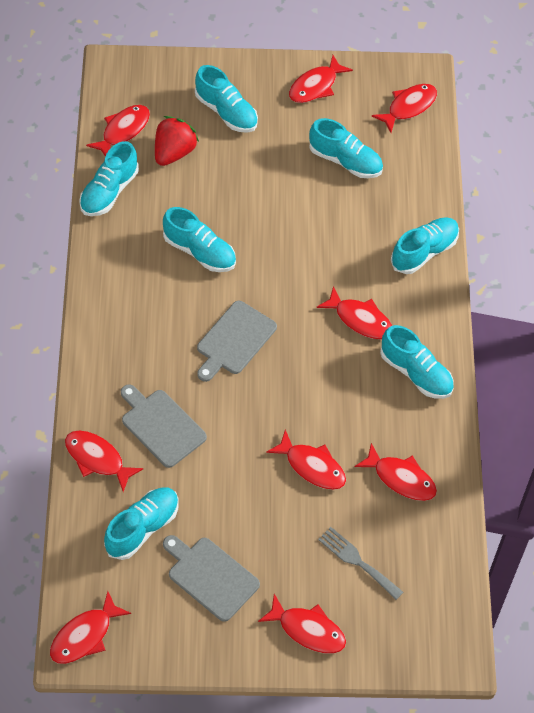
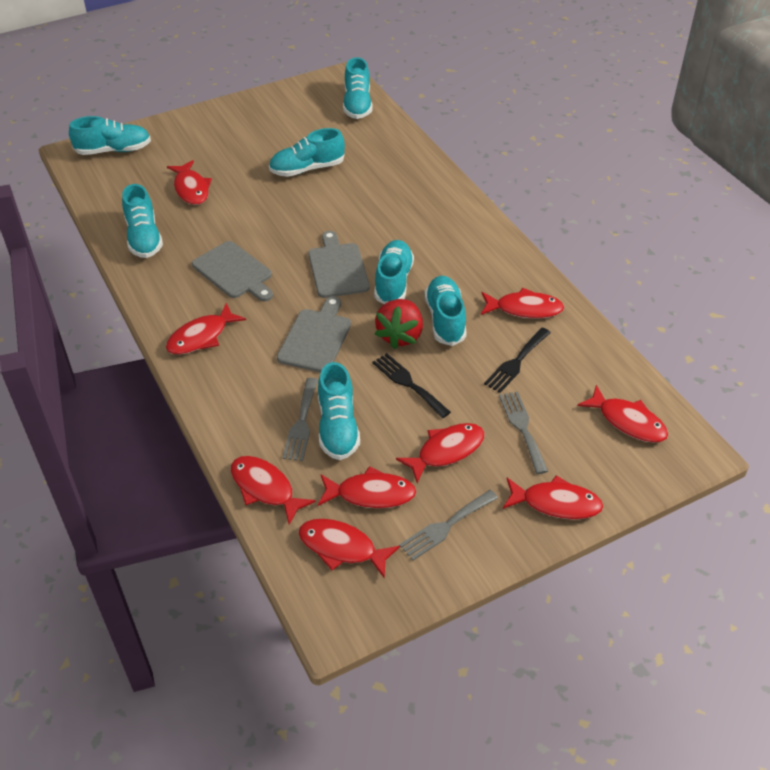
black fork: none = 0 -> [372,353,451,418] [484,328,551,393] = 2
grey fork: [318,527,403,600] = 1 -> [283,378,318,461] [399,490,498,560] [499,391,548,474] = 3

